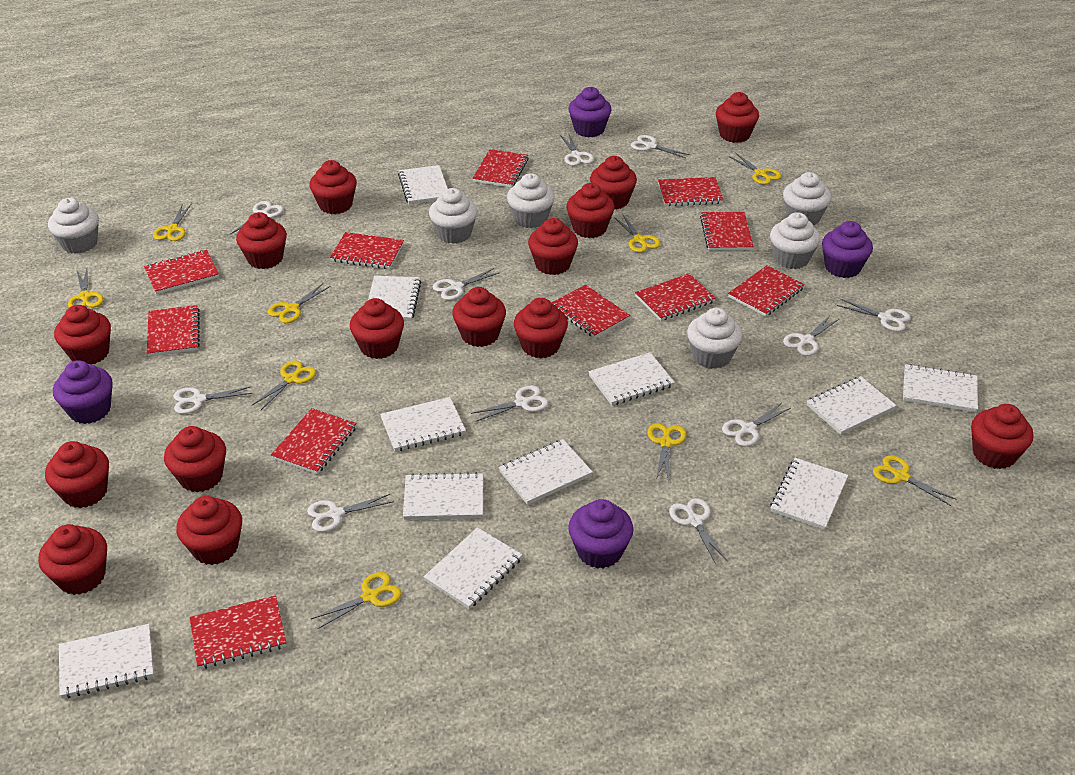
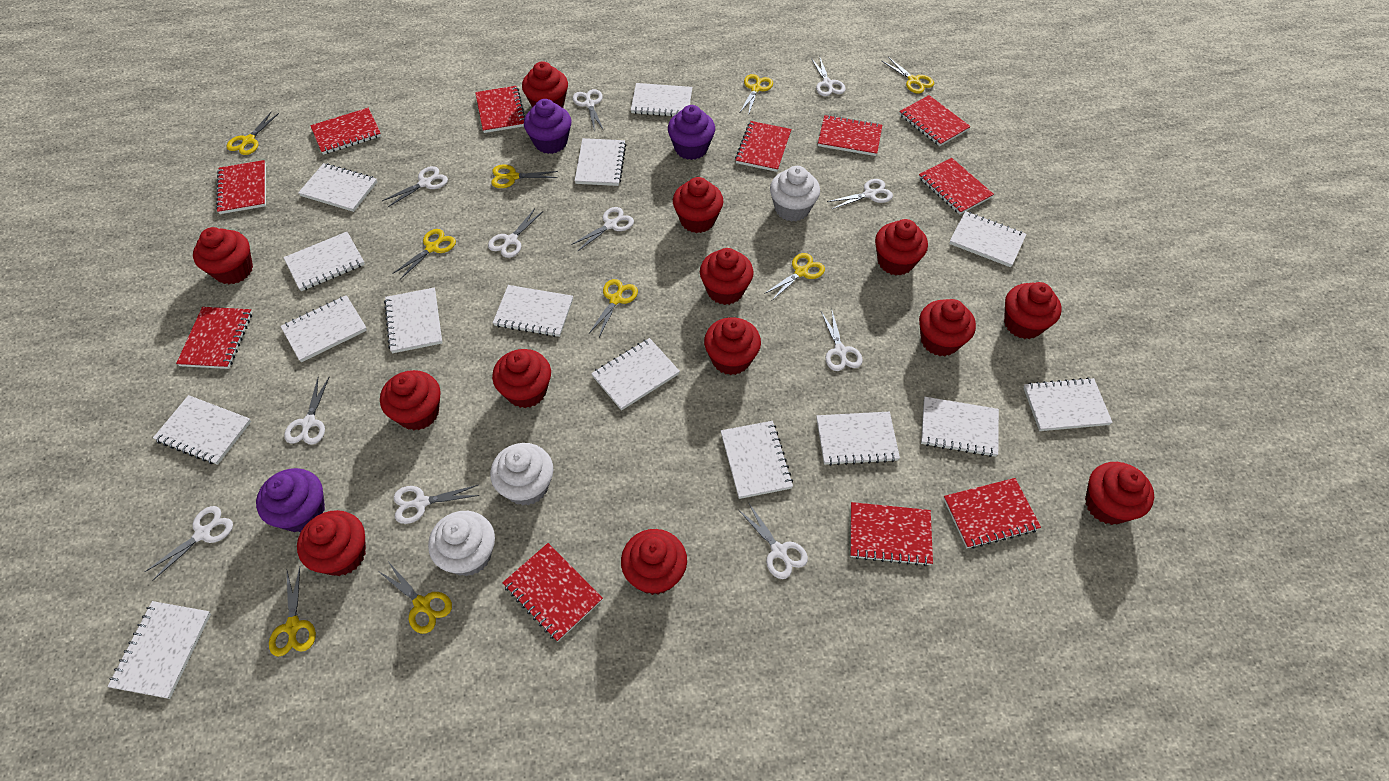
purple cupcake: [53,360,113,424] [568,87,611,137] [568,499,633,569] [822,221,873,278] = 4 -> [256,468,325,532] [524,99,571,154] [668,105,715,160] = 3
red cupcake: [38,524,107,595] [45,441,109,508] [54,305,111,365] [164,426,226,492] [176,496,242,565] [236,212,287,269] [309,160,357,214] [350,298,404,359] [452,287,506,347] [514,298,568,358] [528,218,578,275] [566,183,615,238] [590,156,637,209] [716,92,759,143] [971,404,1033,469] = 15 -> [193,227,253,284] [297,510,366,576] [380,370,440,431] [492,349,551,408] [522,61,568,108] [621,529,687,595] [673,177,723,233] [700,248,754,305] [704,317,761,375] [875,219,928,276] [919,299,976,356] [1004,282,1062,339] [1085,462,1154,525] = 13
white cupcake: [48,198,99,254] [429,188,477,244] [507,173,555,228] [687,308,742,369] [770,212,820,269] [783,172,831,225] = 6 -> [428,511,495,576] [490,443,553,506] [770,166,820,222] = 3
white notebook: [59,624,154,699] [368,276,421,321] [380,397,466,452] [398,165,448,204] [403,472,483,520] [424,527,522,609] [499,439,593,505] [588,352,675,406] [770,458,848,530] [806,376,897,435] [903,364,978,412] = 11 -> [108,601,211,699] [153,395,251,465] [280,295,367,362] [283,232,365,291] [298,163,377,212] [384,287,442,353] [493,285,573,337] [575,138,626,186] [591,338,680,410] [631,83,692,117] [721,421,793,499] [816,412,900,466] [921,397,999,457] [949,211,1027,267] [1023,377,1113,431] = 15

